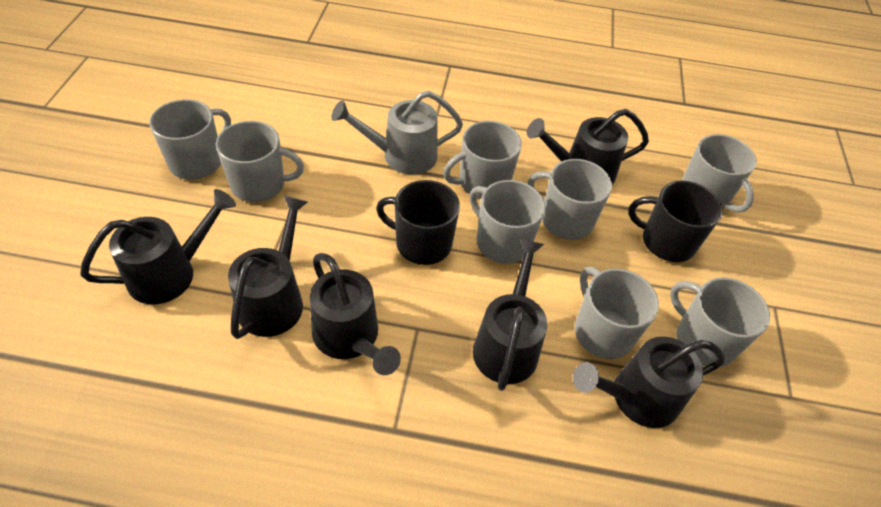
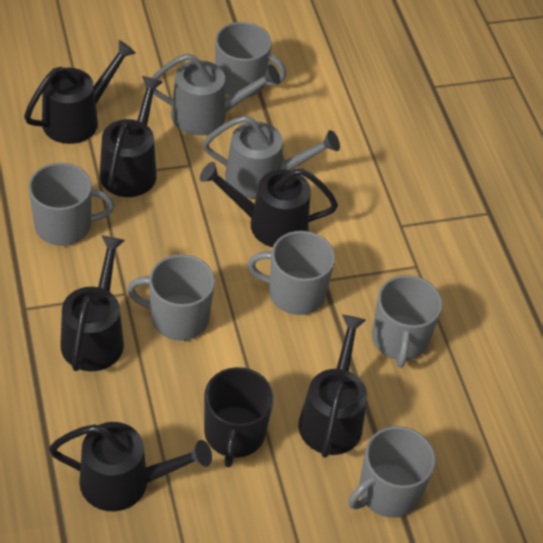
black mug: [376,180,460,265] [628,181,723,262] = 2 -> [204,367,274,468] = 1
grey mug: [149,99,231,180] [216,121,304,202] [443,121,522,199] [470,180,545,264] [527,159,612,240] [575,267,659,359] [670,277,770,367] [681,134,756,213] = 8 -> [29,163,114,246] [127,254,215,341] [215,22,286,97] [248,231,335,315] [348,426,436,518] [372,275,442,368] = 6
grey watering can: [331,91,463,175] = 1 -> [152,54,281,135] [203,115,340,199] = 2

